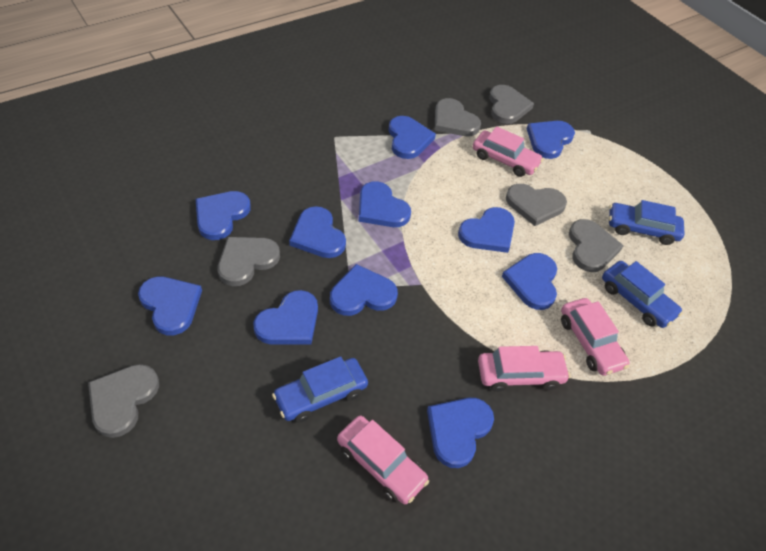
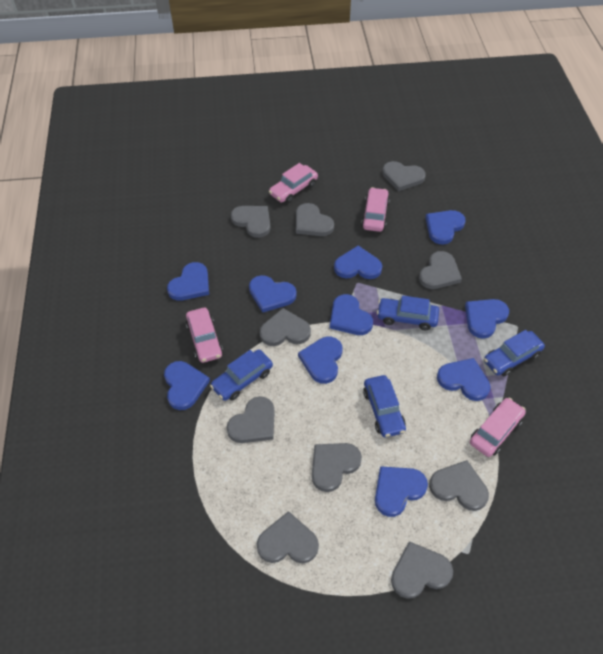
blue car: [272,356,368,423] [602,261,683,328] [609,200,685,245] = 3 -> [210,350,273,401] [363,375,406,437] [377,295,439,330] [484,330,545,376] = 4
blue heart: [138,276,202,335] [196,191,251,240] [253,290,318,344] [289,206,346,258] [330,264,398,316] [359,181,411,227] [388,116,436,159] [427,398,494,468] [458,207,515,253] [502,253,557,310] [527,121,575,159] = 11 -> [164,361,210,410] [167,262,209,301] [249,275,297,313] [298,337,343,384] [330,294,373,335] [334,245,382,279] [375,466,428,517] [425,210,466,245] [437,358,491,401] [465,299,509,339] = 10
grey heart: [88,364,159,438] [218,237,280,286] [435,98,481,136] [489,85,534,124] [506,184,567,226] [569,219,624,272] = 6 -> [227,396,275,443] [231,206,270,238] [257,511,319,563] [260,308,311,346] [296,203,334,236] [312,443,362,492] [382,161,426,191] [391,541,453,599] [419,251,462,289] [429,460,489,511] = 10

